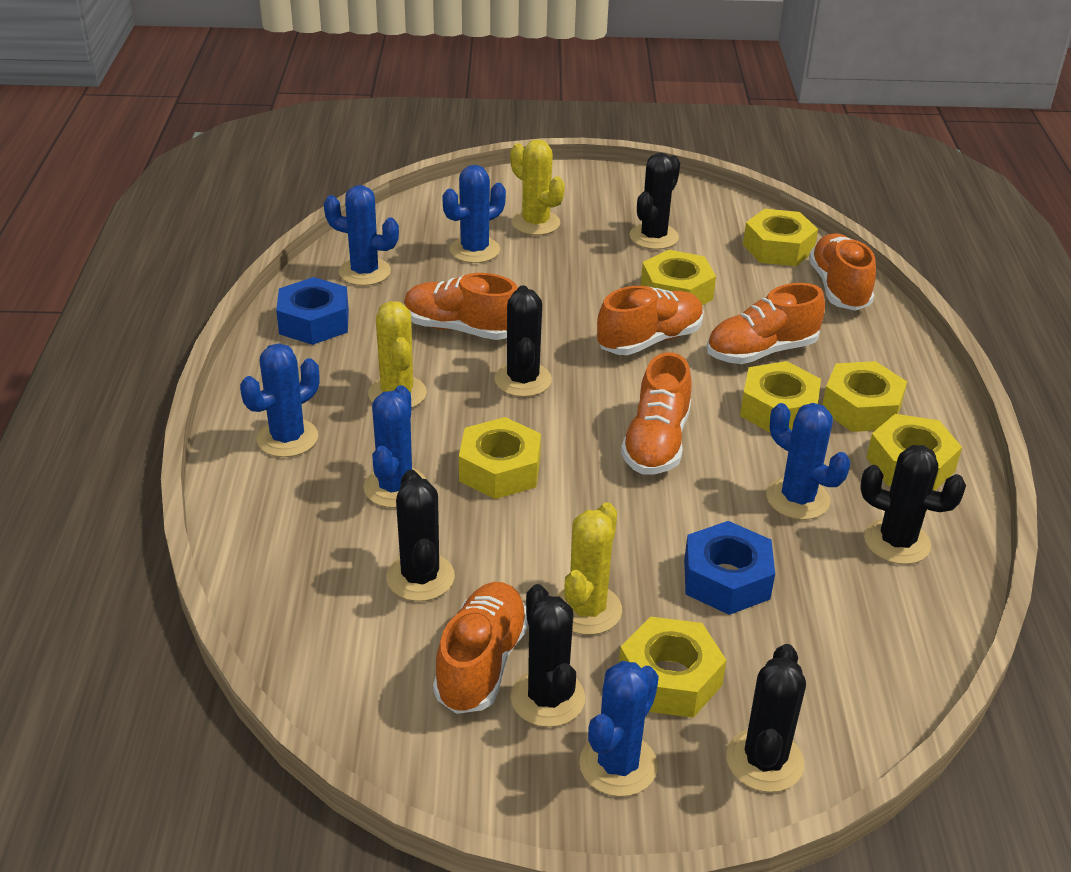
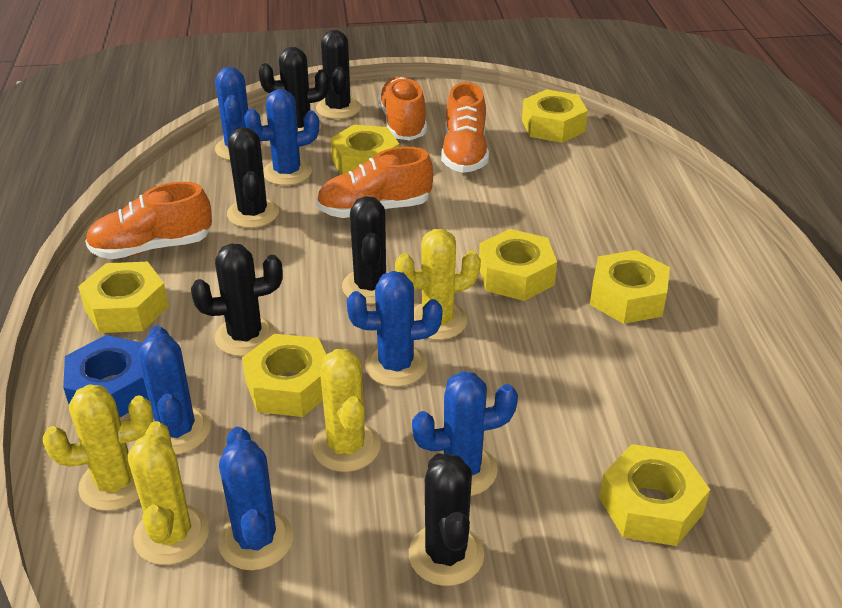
blue nut: [276,277,349,345] [684,521,775,615] = 2 -> [63,335,149,417] = 1
orange shoe: [404,273,518,340] [433,582,528,714] [597,286,704,355] [621,352,692,475] [707,283,825,364] [809,233,876,311] = 6 -> [85,182,212,259] [316,147,433,218] [378,76,427,141] [441,82,489,173] = 4
yellow cactus: [368,301,427,408] [510,139,565,235] [557,502,622,635] = 3 -> [43,384,153,511] [128,421,209,565] [312,349,381,472] [395,229,481,340] = 4

